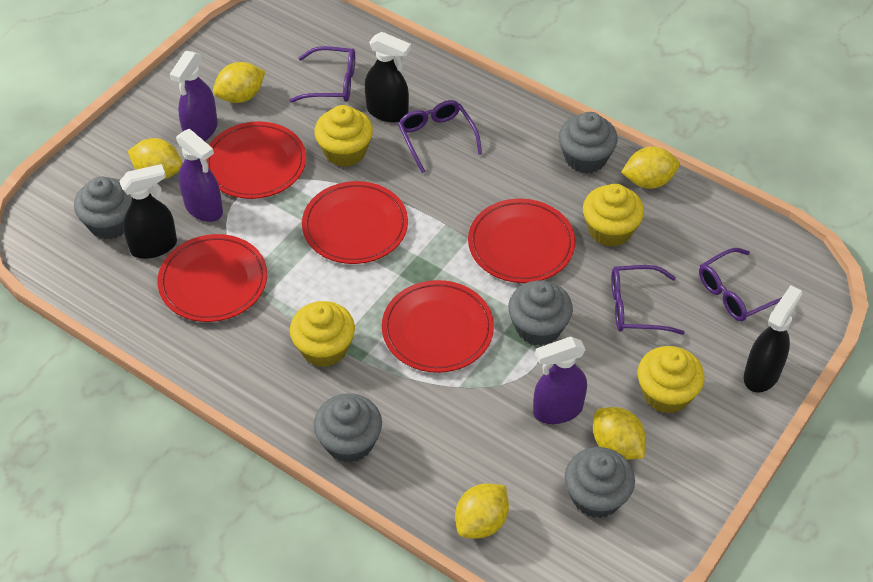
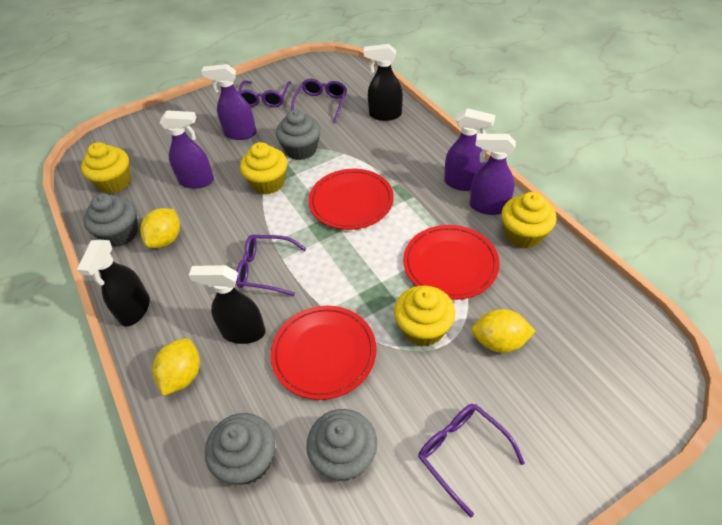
grey cupcake: [74,176,132,239] [314,393,382,463] [508,280,573,346] [559,112,618,174] [565,447,635,518] = 5 -> [83,193,138,247] [205,413,276,485] [276,109,321,160] [306,409,377,481] = 4
purple spray bottle: [170,51,218,141] [176,129,223,222] [533,337,587,424] = 3 -> [159,110,214,189] [201,64,256,140] [444,108,496,191] [470,134,516,215] = 4
red plate: [157,234,267,322] [206,121,306,199] [302,181,408,264] [382,280,494,373] [468,198,575,283] = 5 -> [271,306,377,400] [309,169,394,230] [403,225,500,300] = 3
yellow lemon: [128,138,182,180] [213,62,265,103] [455,483,509,539] [593,407,646,460] [621,146,680,189] = 5 -> [140,208,180,248] [152,338,200,396] [471,309,536,353] = 3

